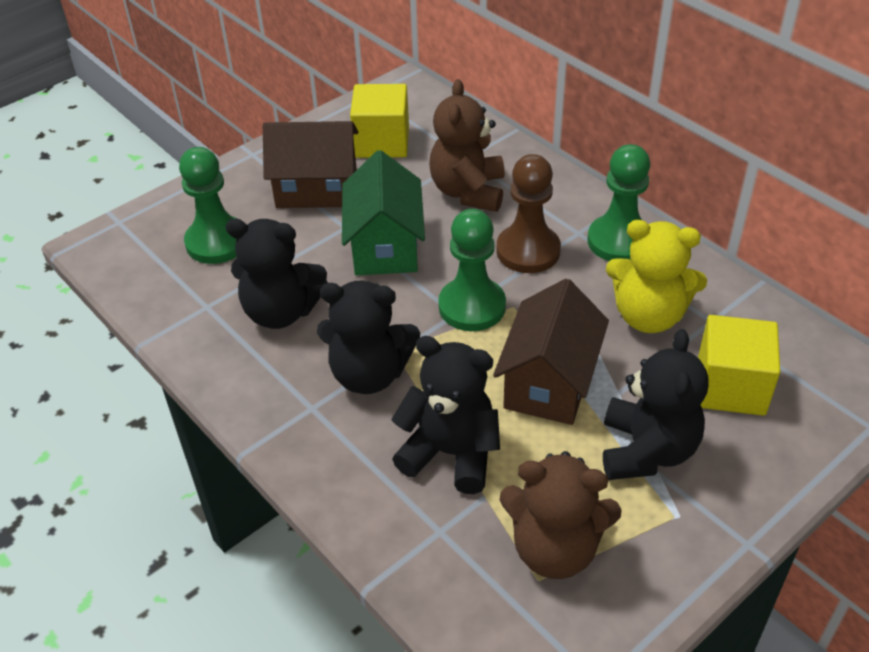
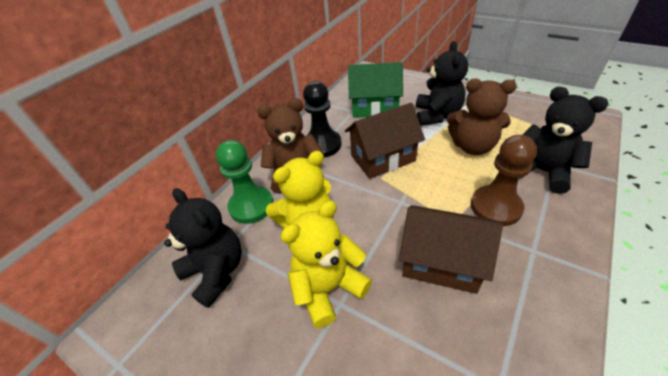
black pawn: none = 0 -> [303,81,342,157] = 1
black teddy bear: [225,219,328,329] [317,281,420,394] [391,336,500,494] [603,329,709,480] = 4 -> [164,188,242,308] [416,41,468,126] [519,87,609,194] = 3
green pawn: [179,147,238,264] [438,209,506,331] [587,144,650,261] = 3 -> [216,140,273,224] = 1
yellow cube: [350,84,409,158] [698,315,780,416] = 2 -> none = 0
yellow teddy bear: [606,220,707,333] = 1 -> [266,151,332,228] [280,201,372,328] = 2

